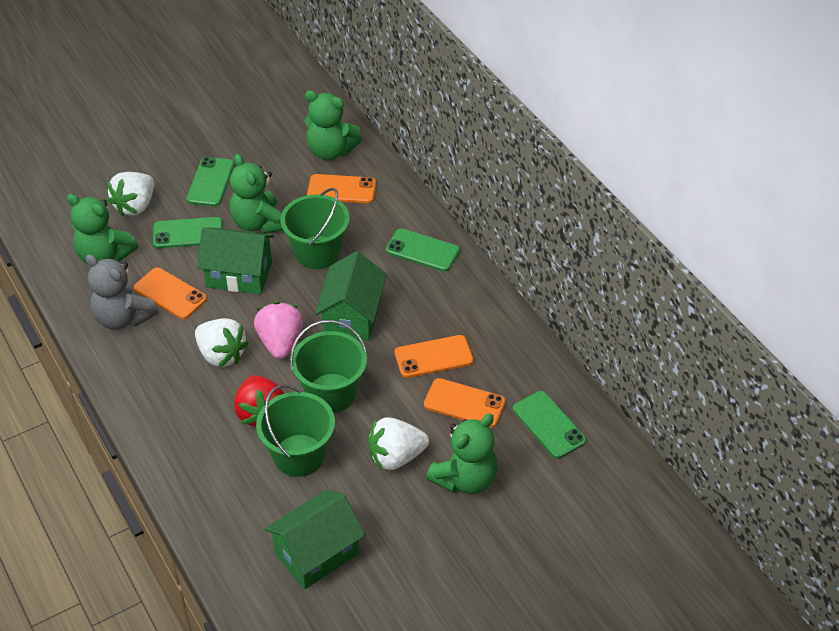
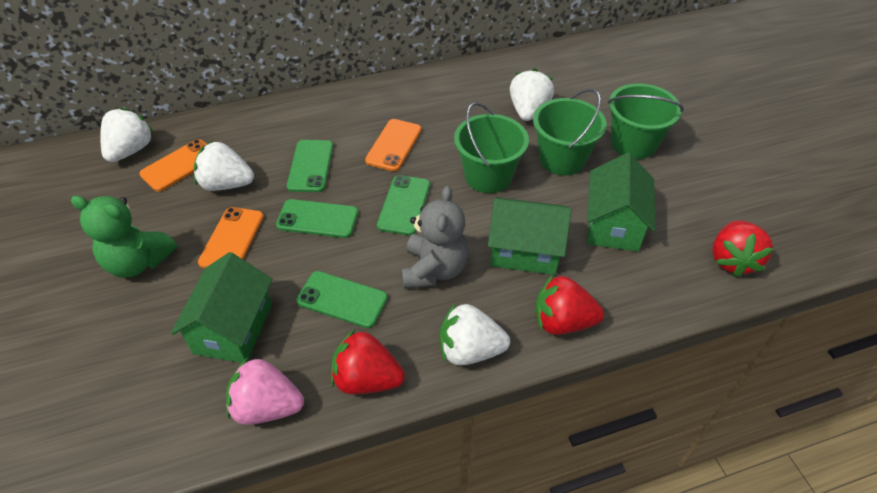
green teddy bear: [67,194,139,264] [230,154,283,234] [305,90,362,160] [426,414,497,494] = 4 -> [71,195,177,278] = 1
orange phone: [134,268,207,319] [307,174,376,203] [395,335,473,378] [424,378,505,428] = 4 -> [139,139,207,192] [198,207,264,268] [365,119,422,171] = 3
red strawberry: [234,375,284,426] = 1 -> [331,329,405,394] [535,275,604,335] [712,220,773,277] = 3
white strawberry: [107,172,154,216] [195,318,249,367] [368,417,429,470] = 3 -> [100,107,154,162] [194,141,254,191] [440,303,510,365] [510,69,554,121] = 4

